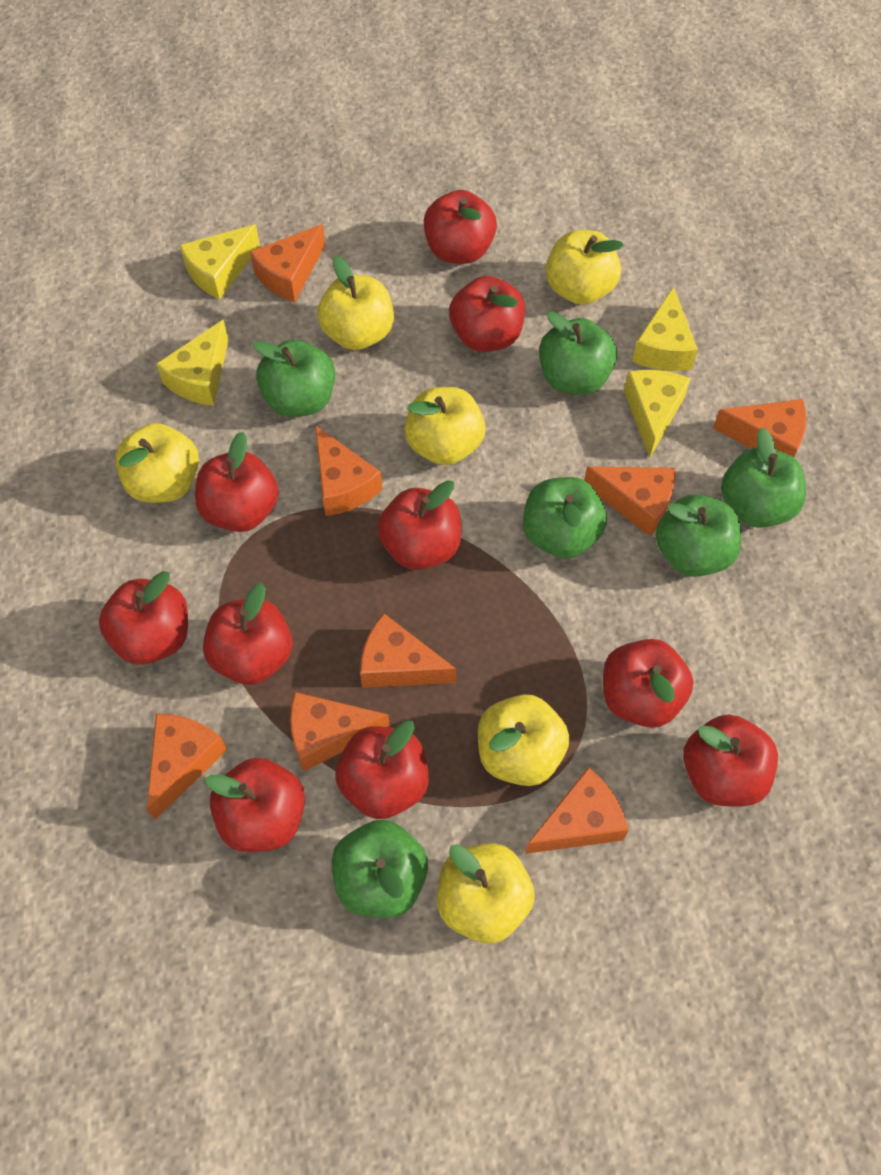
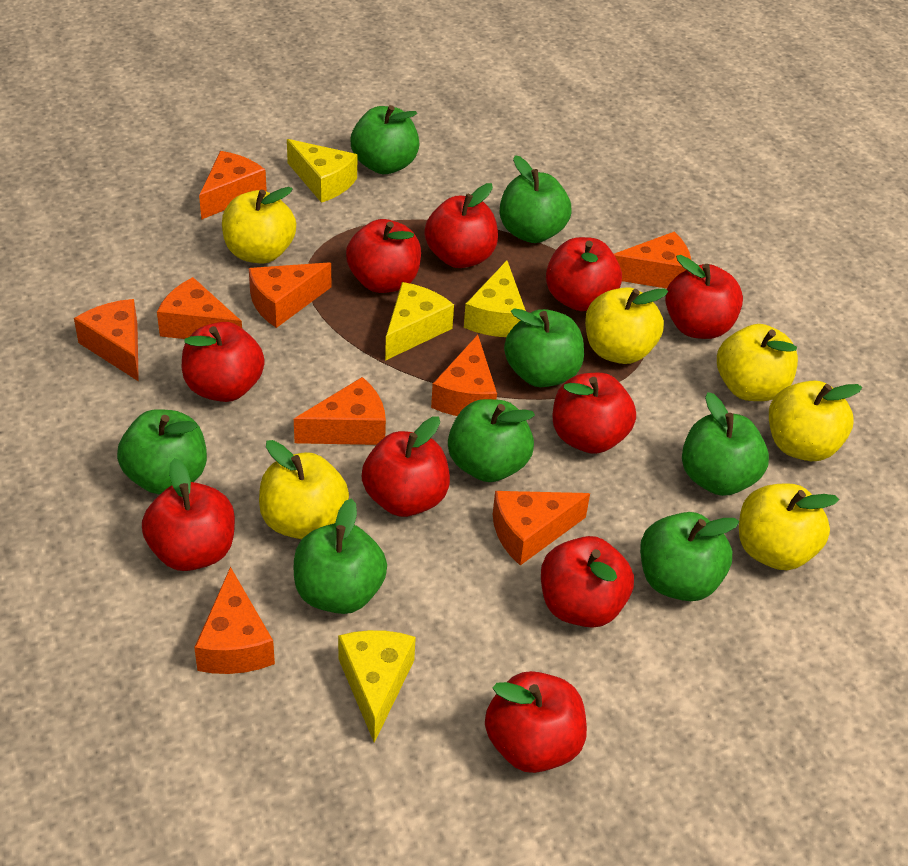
green apple: [253,340,335,417] [331,820,428,918] [523,477,607,559] [539,311,617,395] [656,494,741,577] [721,428,806,528] = 6 -> [117,409,207,494] [294,498,387,614] [351,105,420,174] [448,399,535,482] [500,155,572,243] [504,308,584,387] [640,512,739,601] [682,392,769,496] = 8
orange cheese: [147,713,227,820] [250,224,325,302] [290,692,390,771] [315,425,382,516] [360,614,456,688] [525,767,629,854] [584,467,675,536] [713,399,806,457] = 8 -> [74,299,139,381] [157,277,242,339] [194,567,275,674] [199,151,267,220] [249,262,331,328] [294,377,386,445] [431,335,497,416] [493,491,590,565] [614,232,691,288] = 9

